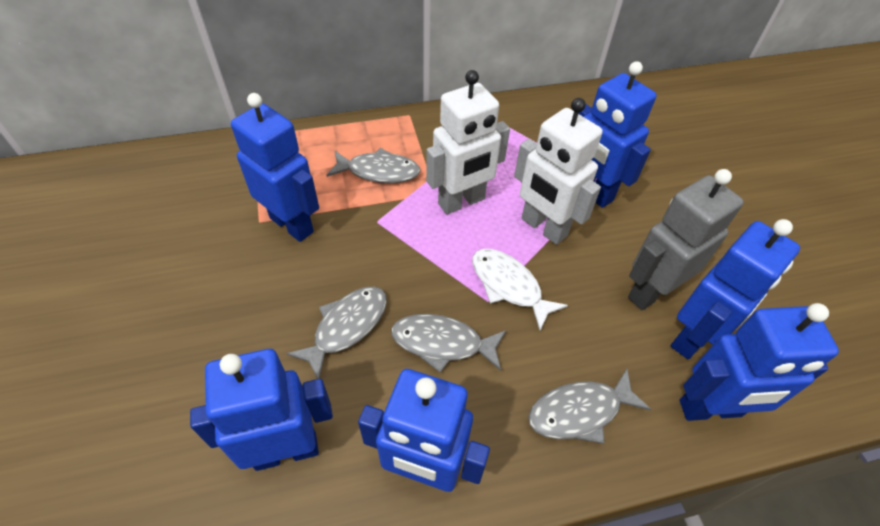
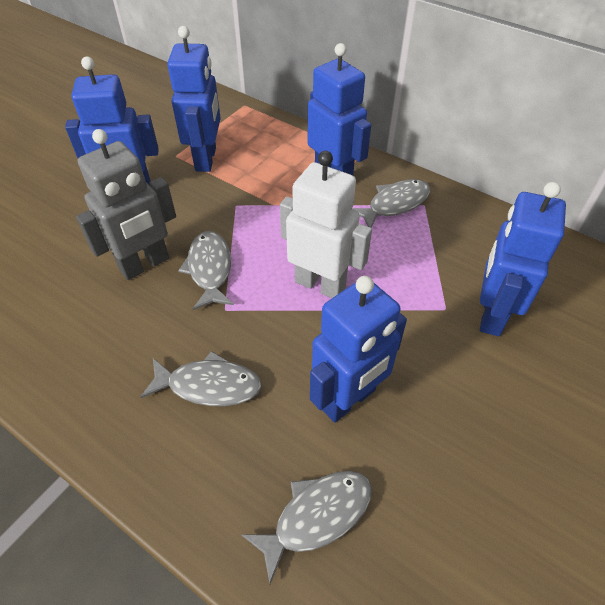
blue robot: [190,349,333,471] [231,93,319,242] [358,369,490,492] [578,61,656,208] [671,219,800,359] [680,303,839,421] = 6 -> [65,57,159,185] [167,26,221,172] [308,43,371,175] [310,276,407,423] [480,182,566,336] = 5
white fish: [472,249,568,330] = 1 -> none = 0
white robot: [426,70,510,214] [514,98,603,245] = 2 -> [280,151,372,298] = 1

